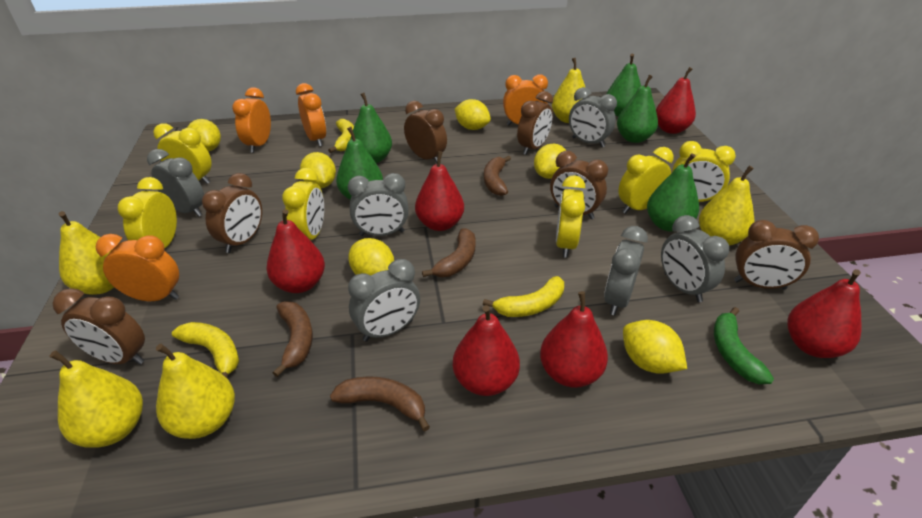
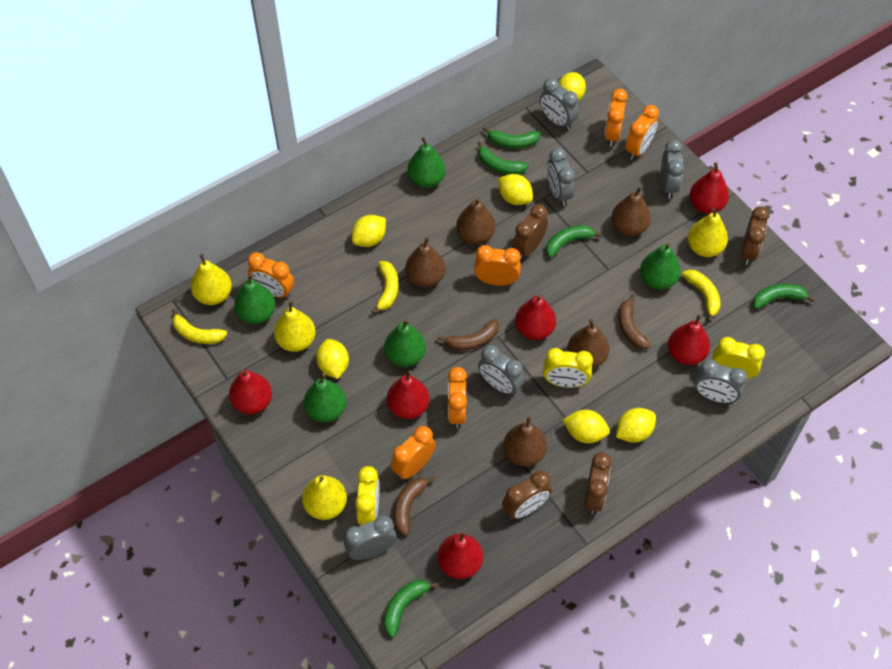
brown banana: [273,301,313,377] [330,376,430,431] [422,228,476,277] [484,156,511,196] = 4 -> [394,476,436,536] [438,319,499,351] [618,294,651,349] = 3
brown clock: [52,288,145,365] [202,173,262,253] [404,101,447,163] [517,91,553,155] [550,151,608,219] [734,220,819,289] = 6 -> [502,470,552,519] [512,204,548,260] [585,452,612,514] [741,206,770,265] = 4
brown pear: none = 0 -> [405,237,445,287] [456,197,496,245] [503,416,547,466] [567,319,610,368] [611,186,651,236] = 5
green banana: [714,307,774,384] = 1 -> [384,580,438,637] [478,141,529,175] [483,126,541,149] [546,225,602,258] [753,284,815,309] = 5
orange clock: [96,234,179,301] [232,87,271,153] [296,83,326,147] [503,74,548,125] = 4 -> [248,252,294,298] [391,426,436,480] [448,367,467,428] [474,245,521,286] [604,88,628,146] [625,105,659,160] = 6
yellow clock: [118,177,177,249] [153,123,212,184] [282,168,324,240] [556,175,585,258] [618,147,673,214] [672,141,736,202] = 6 -> [355,466,379,525] [543,348,593,388] [712,337,765,379] = 3
yellow pear: [49,350,143,448] [59,211,114,295] [156,344,235,439] [552,58,586,123] [699,166,755,246] = 5 -> [191,254,232,305] [274,301,316,352] [302,475,347,520] [688,207,728,257] = 4

